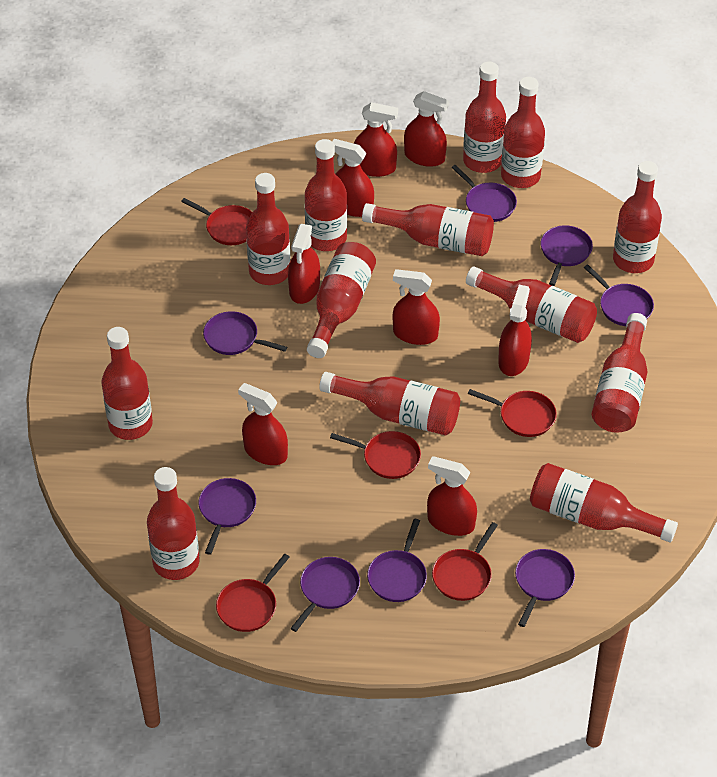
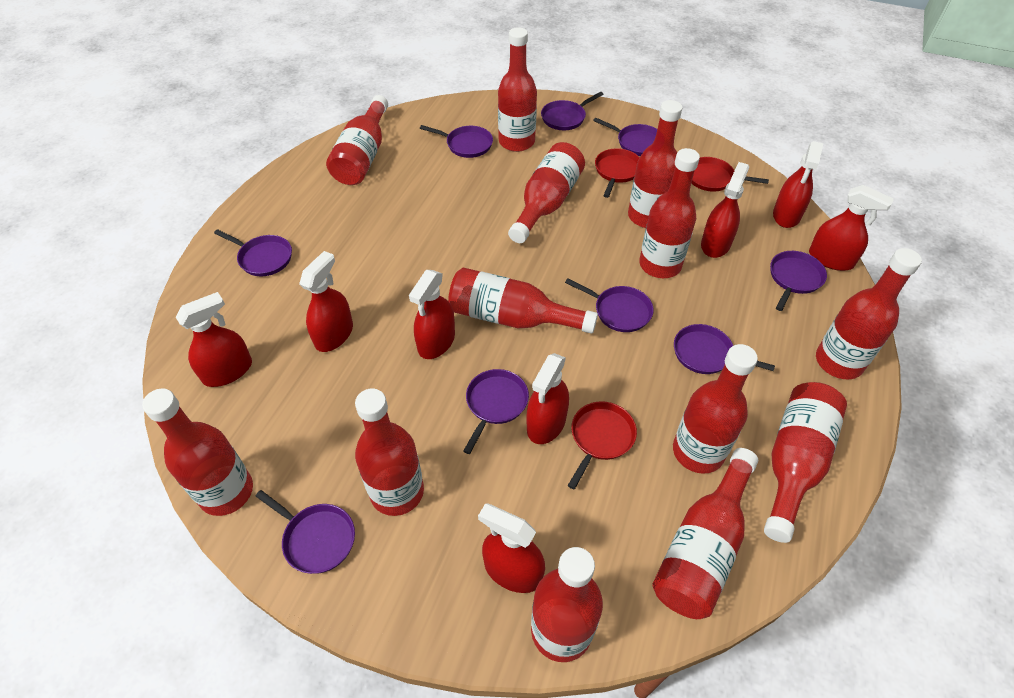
purple pan: [198,478,256,555] [203,311,287,355] [290,557,360,632] [367,519,427,602] [451,165,517,222] [515,549,575,627] [541,225,593,286] [584,264,654,326] = 8 -> [214,229,292,276] [256,490,355,574] [420,125,493,158] [463,369,529,454] [541,92,603,130] [565,278,654,332] [593,118,657,156] [674,324,775,374] [770,251,827,311] = 9
red pan: [181,198,252,245] [216,554,290,632] [330,431,421,479] [432,522,498,601] [468,389,557,437] = 5 -> [568,401,637,489] [595,148,640,198] [692,157,769,192] = 3

